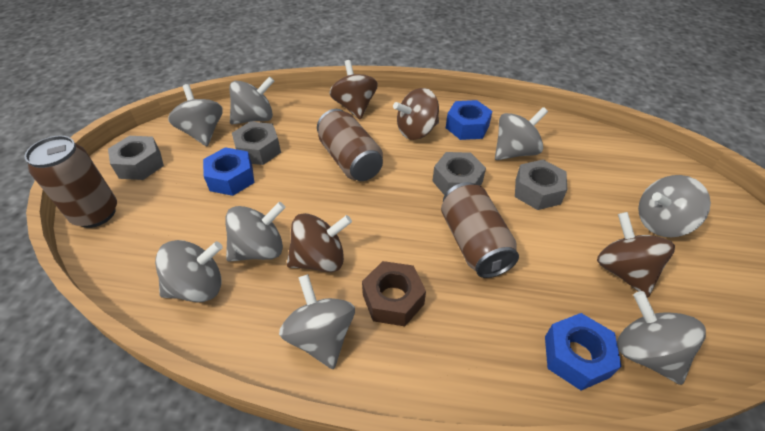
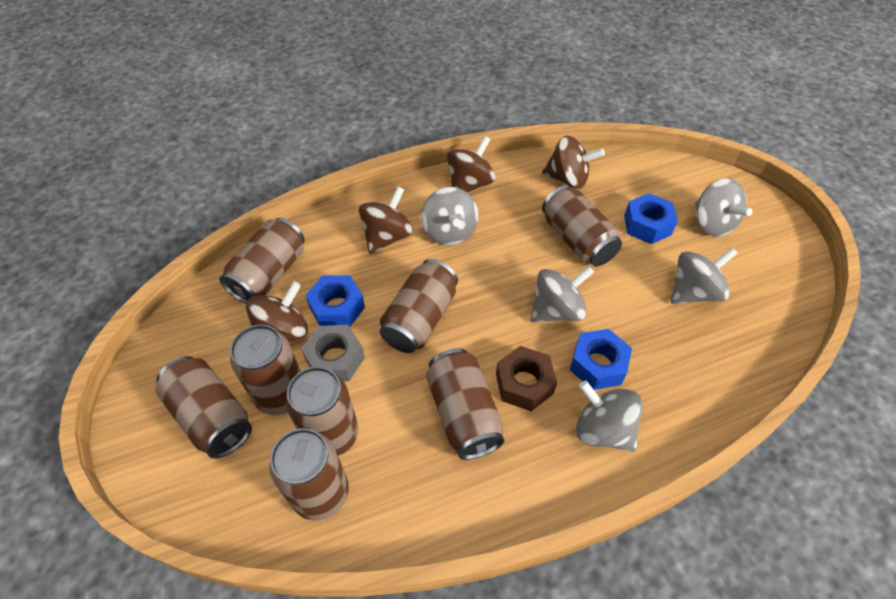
brown can: [25,136,117,228] [317,109,383,181] [441,182,519,278] = 3 -> [155,356,252,459] [219,218,305,304] [230,325,301,415] [269,428,349,521] [286,367,359,456] [380,259,458,353] [426,348,504,460] [542,185,622,267] = 8
grey nut: [108,136,164,180] [232,121,281,165] [433,152,486,195] [515,160,567,210] = 4 -> [301,325,365,382] = 1
grey spinning top: [155,240,223,302] [168,84,223,146] [225,202,285,262] [230,76,274,125] [279,274,355,369] [495,107,548,160] [617,291,706,385] [638,175,711,237] = 8 -> [421,187,478,245] [530,266,594,322] [576,380,643,452] [671,247,738,304] [695,178,752,237] = 5

